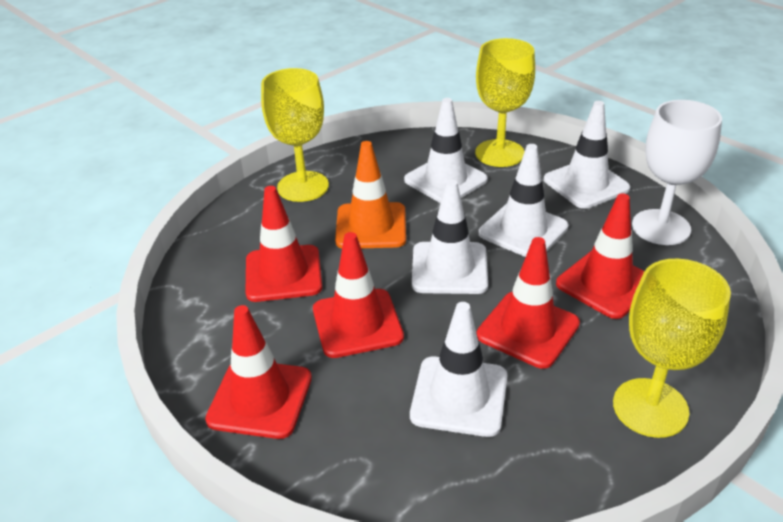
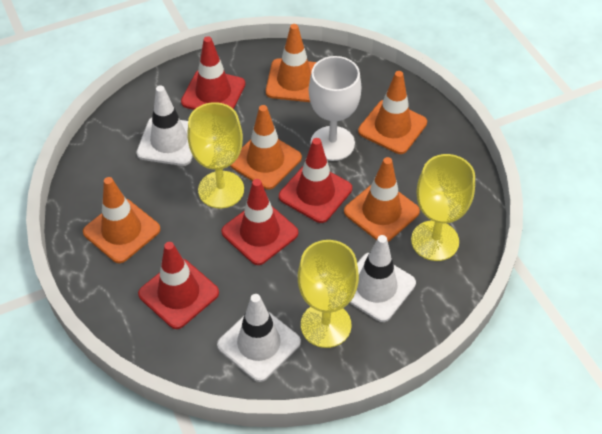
orange traffic cone: [335,141,406,249] = 1 -> [83,177,161,263] [230,105,302,190] [266,24,316,102] [344,157,420,242] [358,71,427,154] = 5
red traffic cone: [205,305,312,439] [246,186,322,302] [313,232,404,358] [477,237,580,369] [556,193,644,319] = 5 -> [138,242,219,329] [181,36,245,110] [221,179,298,265] [279,138,352,223] = 4
white traffic cone: [404,98,488,203] [410,302,507,437] [412,180,488,294] [479,144,569,257] [544,101,630,209] = 5 -> [136,85,193,166] [217,294,301,382] [350,235,416,322] = 3

